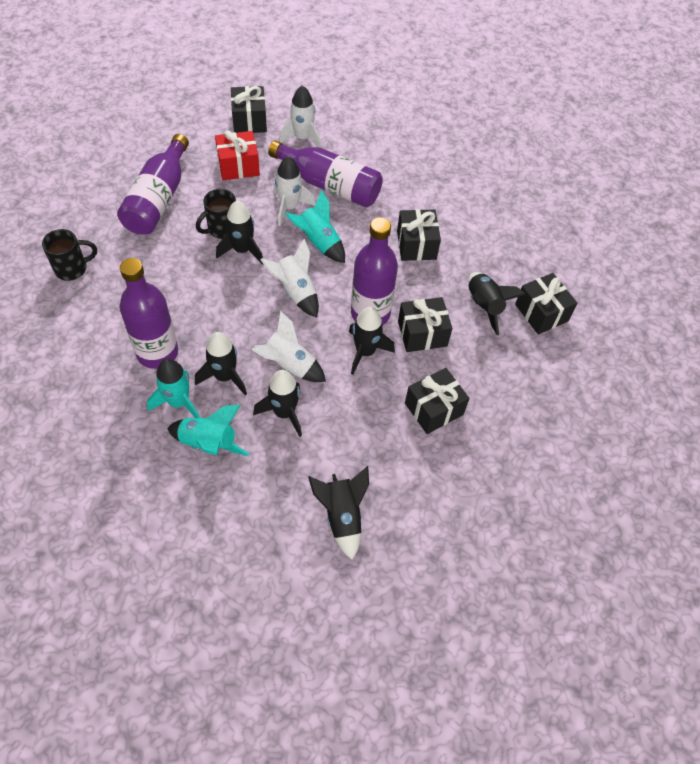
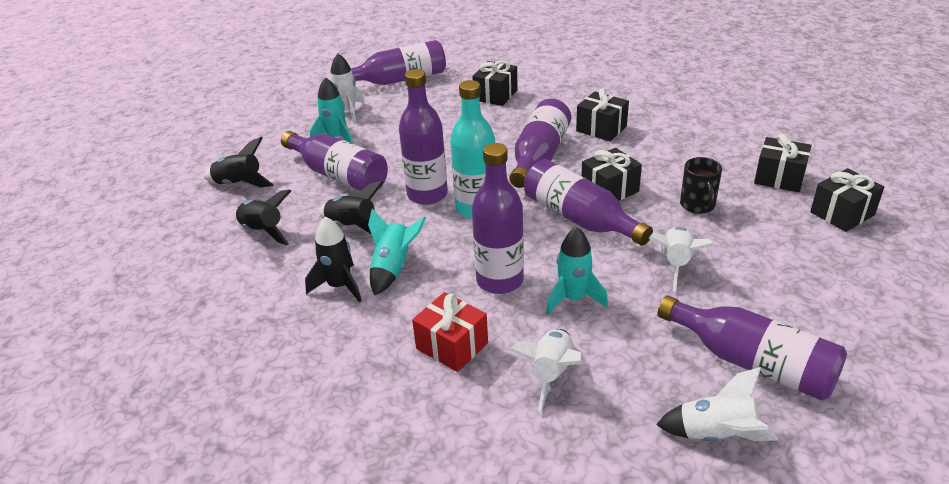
black mug: [42,229,97,281] [196,189,236,239] = 2 -> [680,157,722,214] = 1
black rocket: [195,332,247,396] [216,201,263,265] [253,370,302,437] [308,466,369,560] [349,307,395,374] [468,272,526,335] = 6 -> [204,137,274,187] [235,189,291,245] [305,217,362,302] [319,181,383,235] = 4
purple bottle: [117,134,189,235] [119,258,178,369] [268,140,383,207] [351,217,398,325] = 4 -> [281,131,388,191] [351,40,446,85] [399,69,448,205] [472,143,524,294] [509,99,571,188] [524,159,653,246] [658,295,847,401] = 7
turquoise bottle: none = 0 -> [450,80,495,219] = 1

